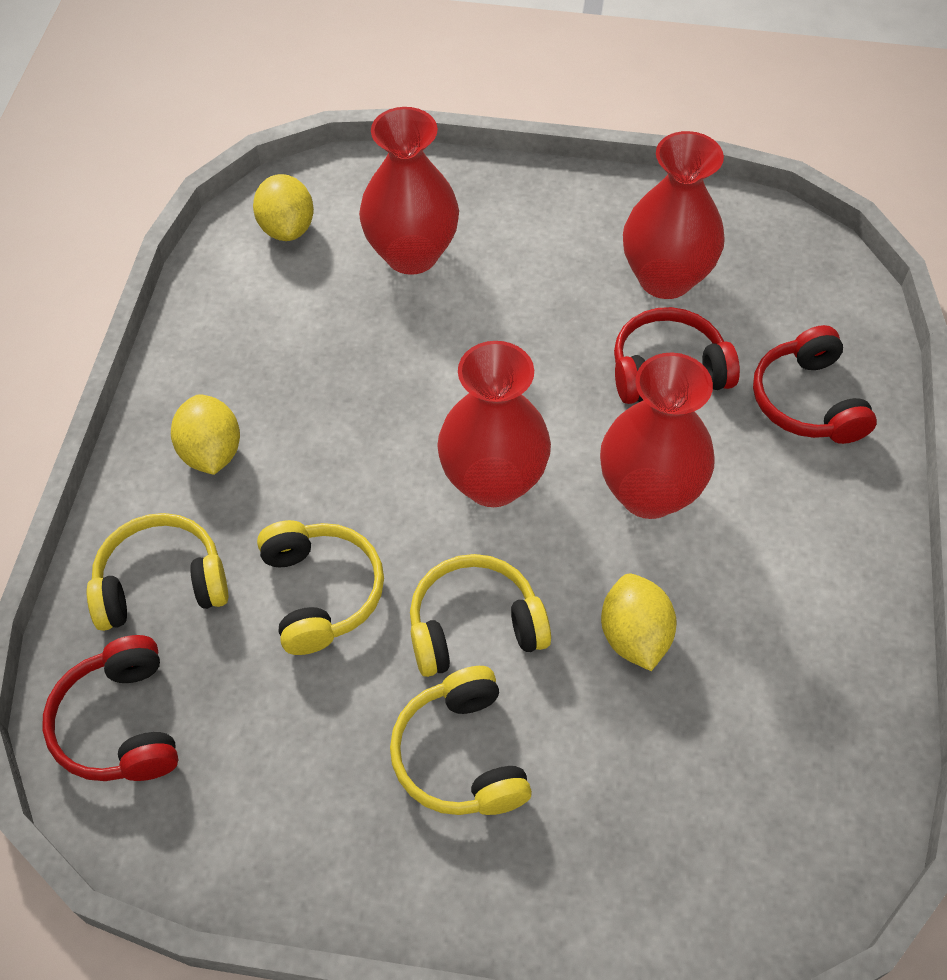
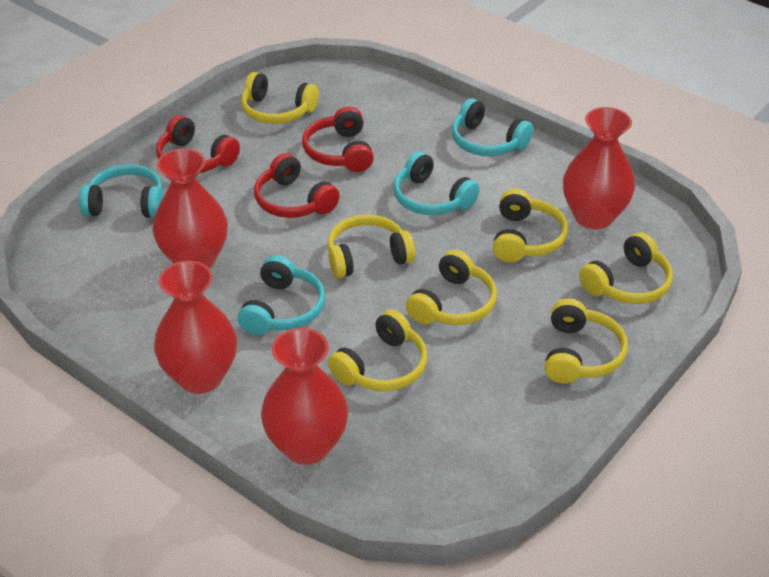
turquoise headphones: none = 0 -> [79,164,163,218] [238,255,325,335] [393,151,480,215] [452,98,533,156] = 4
yellow headphones: [86,513,228,631] [257,520,384,655] [390,666,532,815] [410,554,551,677] = 4 -> [241,72,319,124] [327,214,415,278] [328,310,427,391] [406,250,497,325] [493,189,568,262] [545,298,628,384] [579,232,673,304] = 7
yellow lemon: [171,394,240,475] [253,174,314,241] [601,574,676,671] = 3 -> none = 0

